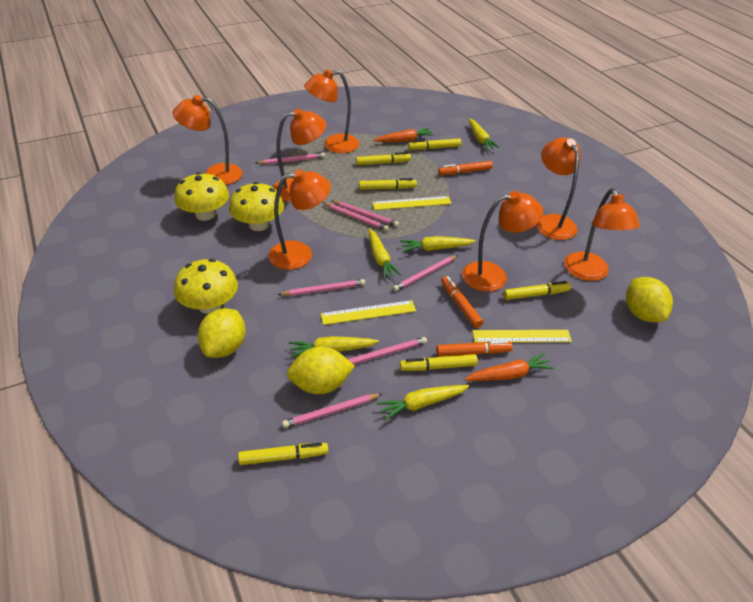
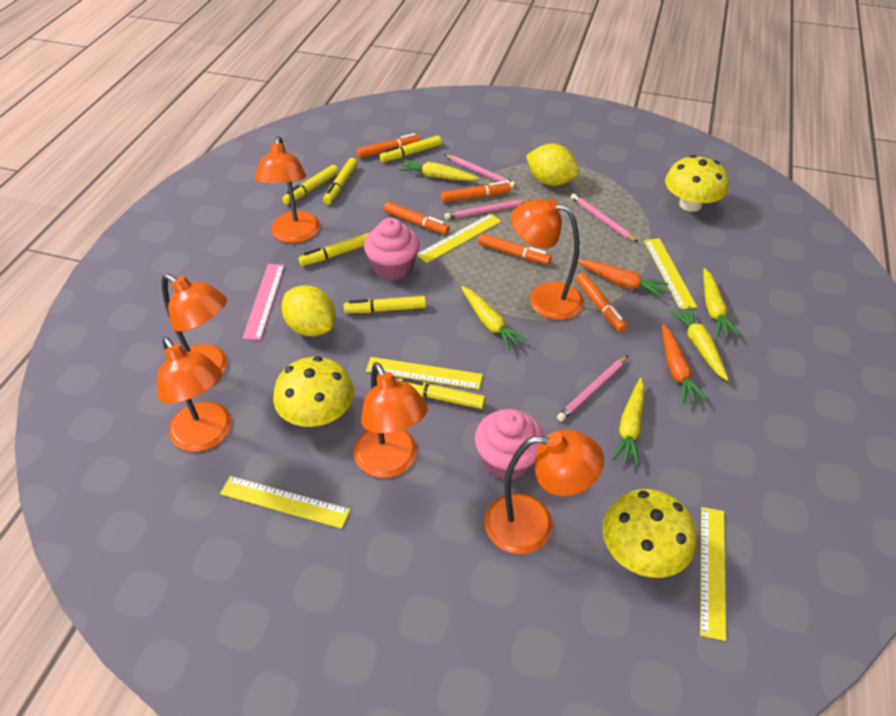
orange lamp: [172,95,242,185] [268,169,331,270] [272,108,326,202] [304,69,360,153] [462,191,543,292] [536,138,581,240] [564,188,640,281] = 7 -> [157,337,232,452] [162,274,228,375] [255,136,320,243] [354,362,428,478] [484,429,604,554] [511,199,584,320] = 6
orange marker: [436,340,513,356] [438,161,493,175] [441,276,483,328] = 3 -> [356,133,421,158] [384,202,450,234] [441,181,511,202] [478,233,552,265] [576,272,627,332] = 5
pink cupcake: none = 0 -> [364,218,420,280] [475,409,544,480] = 2
pink pencil: [256,153,325,165] [278,279,365,296] [282,394,382,428] [323,203,389,231] [332,200,399,227] [348,337,427,364] [393,255,458,292] = 7 -> [444,154,516,188] [444,199,530,219] [557,356,628,421] [571,193,638,242] = 4
pink ruler: none = 0 -> [242,264,285,340] = 1
yellow lemon: [198,308,245,358] [287,347,355,394] [626,277,673,322] = 3 -> [281,285,335,336] [526,144,579,186] = 2
yellow ruler: [321,300,416,325] [372,196,452,210] [473,330,572,343] = 3 -> [220,476,350,529] [366,357,483,389] [417,213,501,263] [644,238,697,309] [700,507,726,641] = 5

